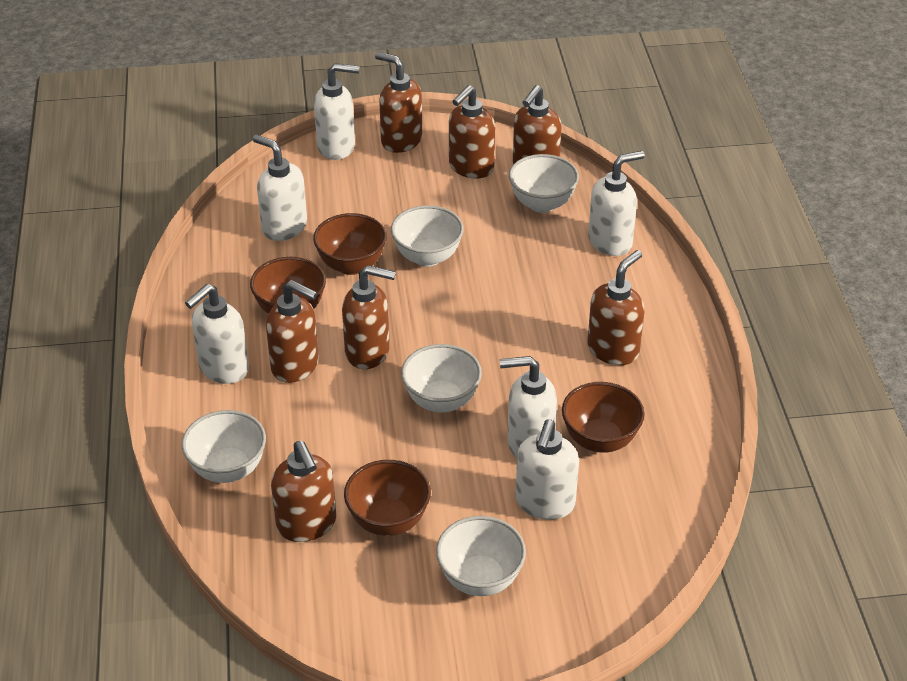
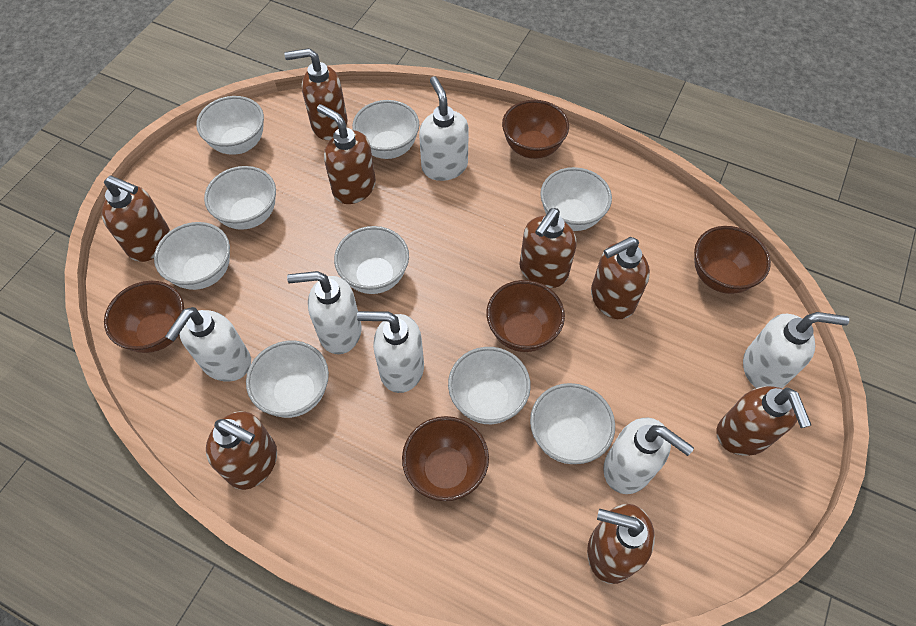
brown bowl: [250,257,326,314] [313,213,387,275] [344,460,431,536] [562,382,645,453] = 4 -> [104,281,184,353] [402,416,489,501] [486,280,565,352] [502,100,569,159] [694,226,771,294] = 5
brown soap dispenser: [266,280,319,383] [271,441,336,542] [342,265,396,369] [375,52,422,153] [449,85,495,179] [513,85,562,164] [587,250,645,365] = 7 -> [102,176,170,262] [206,411,277,490] [284,48,347,140] [317,104,376,204] [519,208,577,288] [587,504,655,584] [591,237,650,319] [716,386,811,456] = 8
white bowl: [182,410,266,483] [391,205,464,267] [401,344,482,413] [436,516,526,596] [509,154,579,213] = 5 -> [154,222,230,290] [196,96,264,155] [204,166,276,230] [246,341,329,418] [334,226,409,294] [352,100,419,159] [448,347,531,424] [530,383,615,464] [540,167,612,231] = 9

